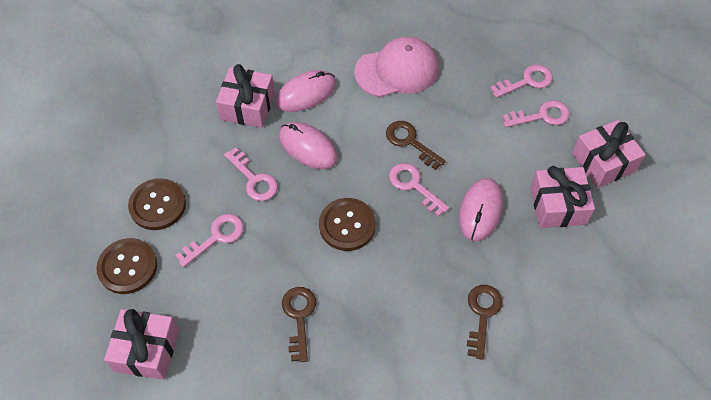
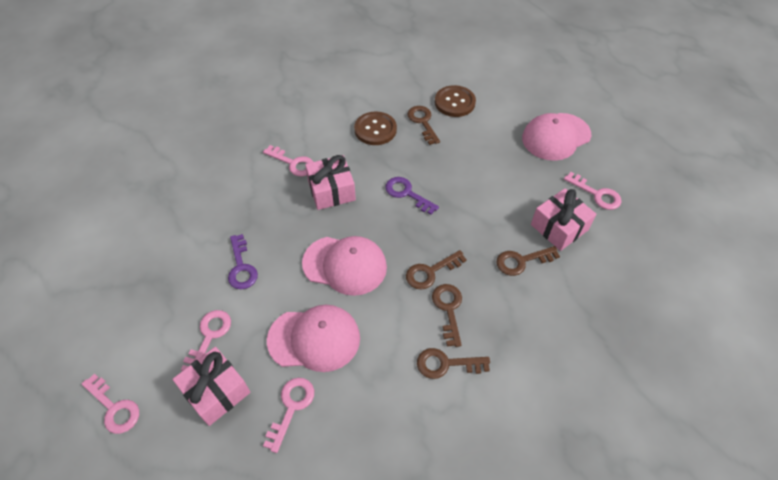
brown button: [96,238,157,294] [128,178,186,230] [319,198,376,251] = 3 -> [354,112,397,145] [435,85,476,117] = 2
brown key: [282,287,316,362] [386,121,446,170] [467,285,503,360] = 3 -> [406,250,467,289] [407,106,440,145] [417,348,490,379] [432,284,462,347] [496,246,560,276] = 5
pink cap: [354,36,439,97] = 1 -> [267,305,360,372] [302,236,387,296] [522,113,592,161] = 3
pink gift: [104,309,179,380] [216,64,275,128] [530,166,595,228] [572,120,646,188] = 4 -> [172,347,251,426] [305,155,356,210] [531,188,596,251] = 3
pink mouse: [276,70,336,112] [279,122,338,169] [459,178,503,241] = 3 -> none = 0
purple key: none = 0 -> [228,234,258,289] [385,177,439,215] = 2

